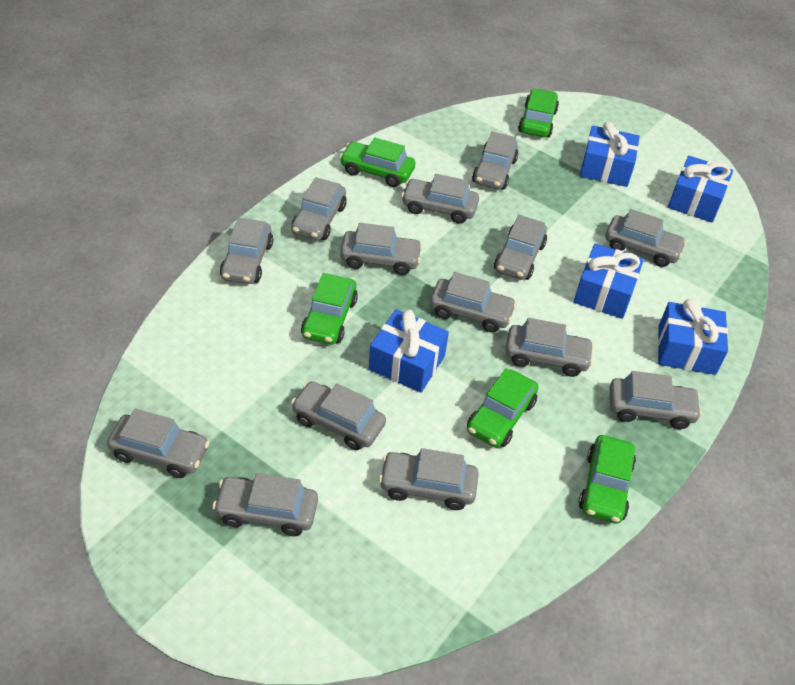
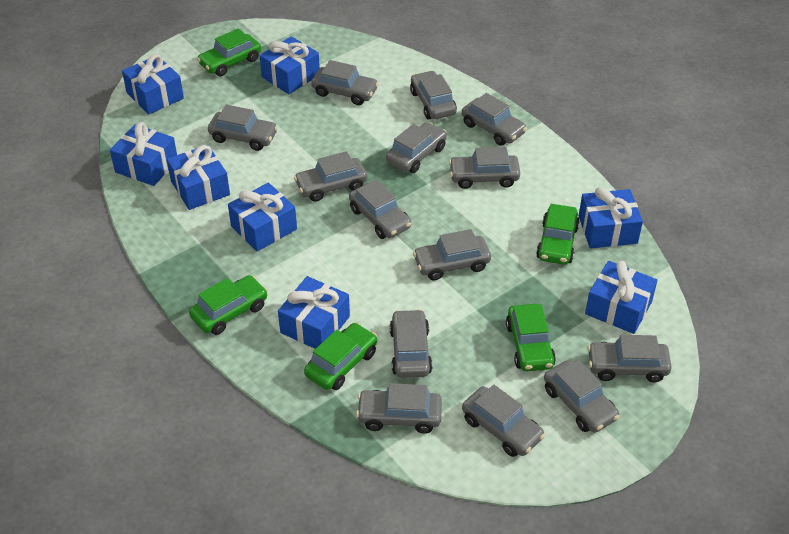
blue gift: [369,309,449,393] [574,243,644,319] [580,122,640,187] [658,299,728,375] [668,156,733,222] = 5 -> [110,122,177,186] [122,54,184,115] [167,145,230,210] [228,183,297,251] [259,36,320,94] [278,276,350,349] [579,187,643,248] [585,261,657,334] = 8

